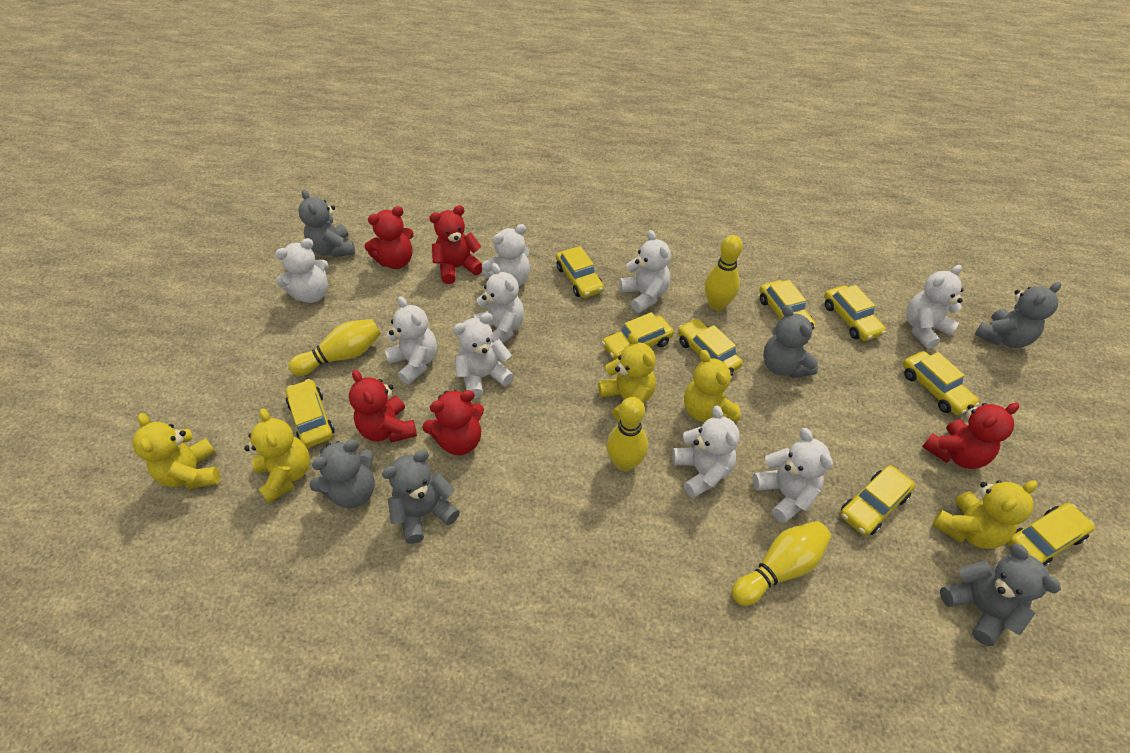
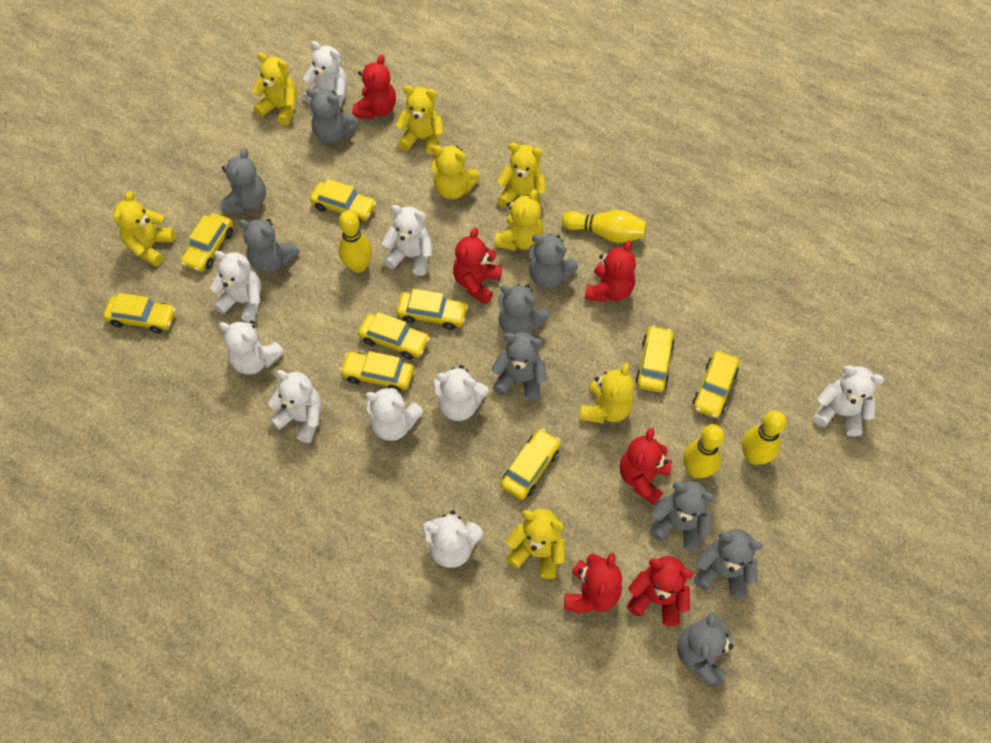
grey teddy bear: [298,190,355,258] [309,439,375,508] [382,450,460,544] [763,305,818,378] [940,543,1061,646] [974,282,1061,348] = 6 -> [221,148,266,213] [238,219,299,273] [306,88,359,144] [491,332,547,401] [498,284,549,334] [529,234,578,289] [649,481,715,552] [677,612,733,687] [693,529,763,599] = 9
red teddy bear: [349,370,417,443] [364,206,414,269] [422,390,484,455] [429,205,482,284] [922,402,1019,469] = 5 -> [353,55,396,119] [453,228,502,304] [564,553,622,614] [584,241,636,303] [620,428,672,505] [626,556,693,626] = 6
yellow teddy bear: [132,413,220,489] [244,408,310,503] [598,333,656,422] [684,350,741,422] [932,480,1038,549] = 5 -> [113,191,175,266] [252,53,297,126] [395,85,444,155] [432,145,480,199] [494,189,543,251] [496,143,546,208] [506,509,565,579] [580,363,634,424] = 8

